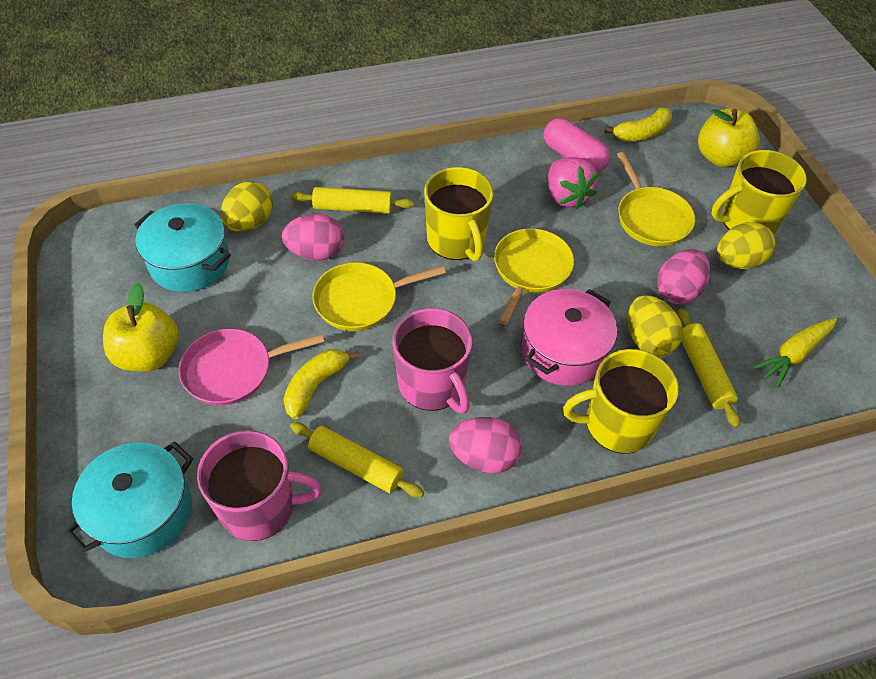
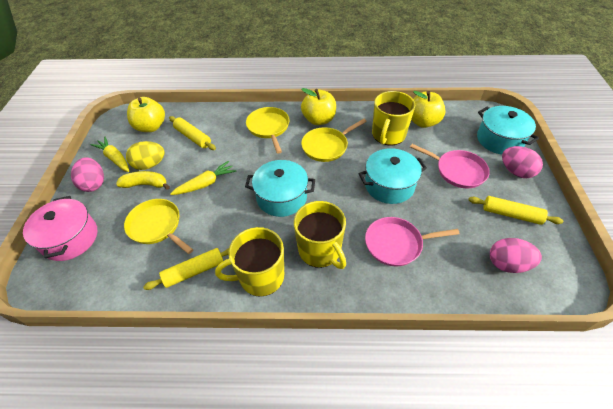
pink capsule: [544,118,610,172] = 1 -> none = 0
pink mug: [197,430,322,541] [393,308,472,414] = 2 -> none = 0
pink pan: [179,329,324,405] = 1 -> [365,217,460,266] [410,144,490,188] = 2
pink strawberry: [548,157,598,209] = 1 -> none = 0
turquoise pot: [65,441,193,558] [134,203,231,292] = 2 -> [245,160,315,217] [358,148,427,204] [477,106,539,155] = 3
yellow apple: [103,283,179,372] [698,109,760,167] = 2 -> [127,97,165,132] [301,88,336,125] [411,91,446,128] = 3
yellow banana: [283,349,359,419] [604,108,672,141] = 2 -> [116,171,170,190] = 1
yellow carrot: [753,318,837,388] = 1 -> [90,137,129,172] [170,161,236,195] = 2
yellow egg: [221,181,273,232] [628,295,683,357] [717,222,775,269] = 3 -> [126,141,165,170] = 1

